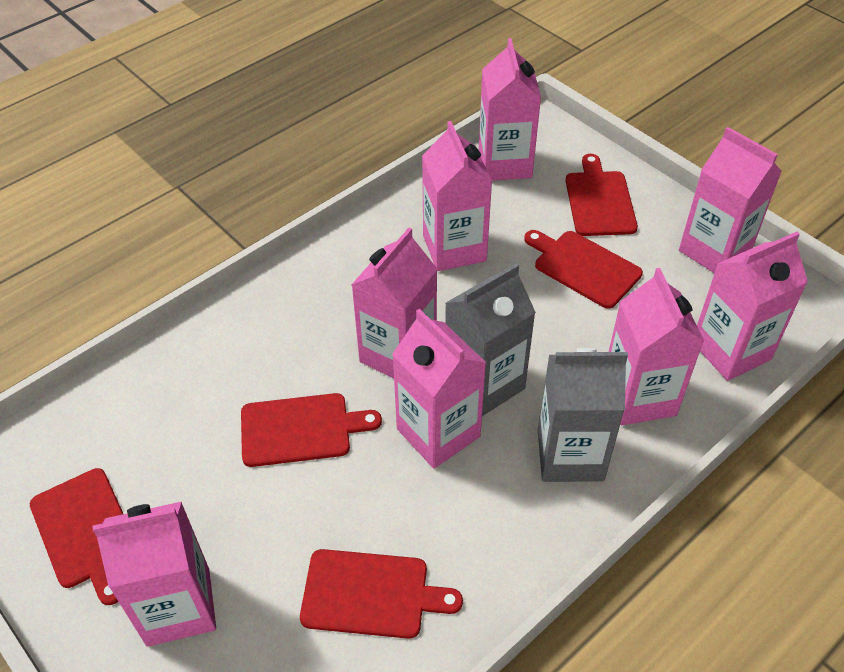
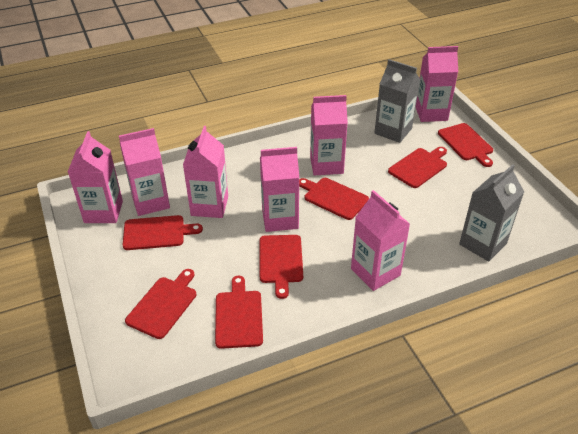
pink carton: [93,502,216,647] [351,228,437,379] [392,309,486,469] [422,121,492,271] [479,38,541,181] [609,268,704,425] [679,127,782,273] [697,232,808,381] = 8 -> [68,131,123,223] [119,128,170,216] [183,126,228,218] [260,147,299,232] [310,95,348,176] [351,190,410,291] [416,46,458,122] = 7
red cutting board: [30,468,123,605] [241,393,382,467] [300,549,463,639] [524,230,643,309] [565,154,638,236] = 5 -> [123,215,203,250] [125,269,196,339] [215,276,263,349] [260,235,303,299] [299,178,369,220] [388,147,447,188] [438,123,493,167] = 7

